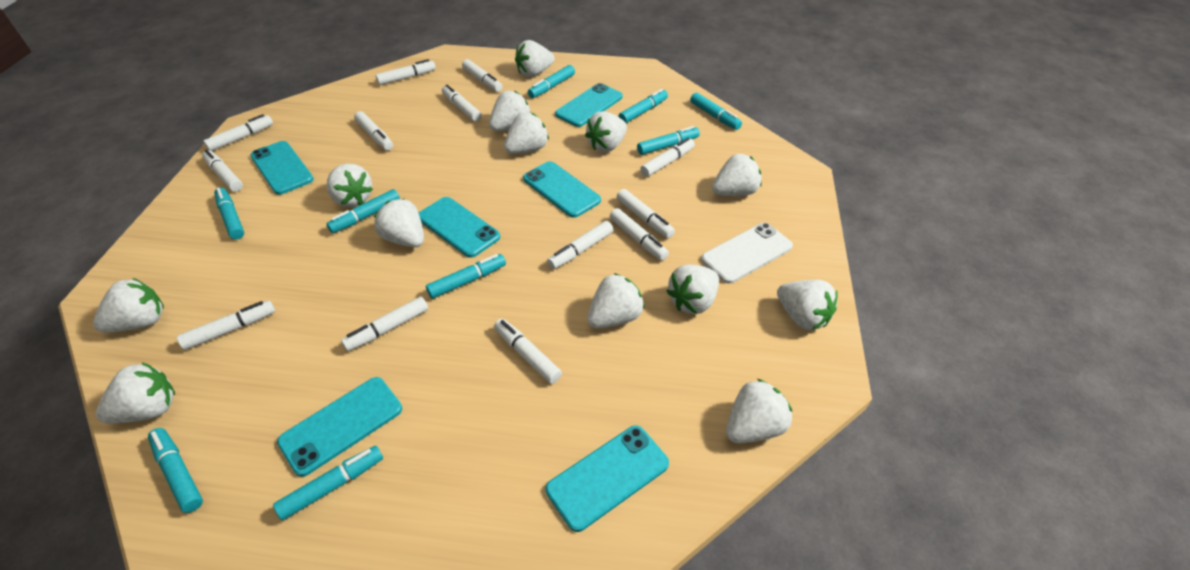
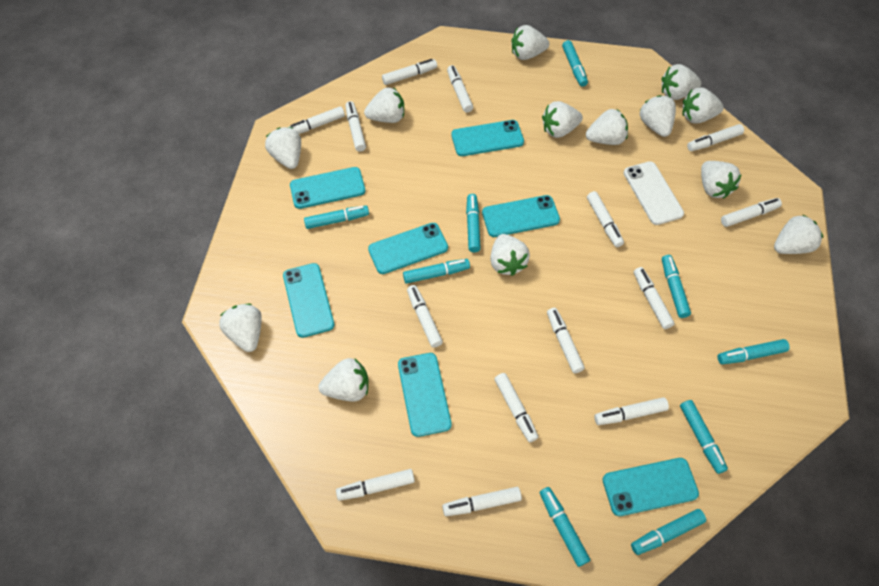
turquoise phone: [250,141,314,195] [277,377,402,477] [419,197,500,258] [523,161,601,218] [546,426,669,532] [555,83,623,127] = 6 -> [283,263,335,338] [290,167,365,209] [368,223,448,274] [398,353,452,437] [451,120,524,156] [482,195,560,237] [602,458,699,516] = 7
white marker: [177,301,275,350] [202,150,243,192] [203,114,273,151] [341,297,428,351] [354,111,393,150] [376,59,436,85] [442,85,482,122] [462,59,503,92] [494,319,562,384] [547,221,613,269] [610,208,669,261] [617,189,675,238] [640,138,695,177] = 13 -> [289,106,345,134] [336,469,415,501] [345,101,366,152] [382,59,437,85] [407,285,443,348] [442,487,522,516] [447,65,473,113] [494,373,539,442] [547,308,585,373] [587,191,624,247] [594,397,669,425] [634,267,675,329] [687,124,744,151] [721,198,782,227] = 14

